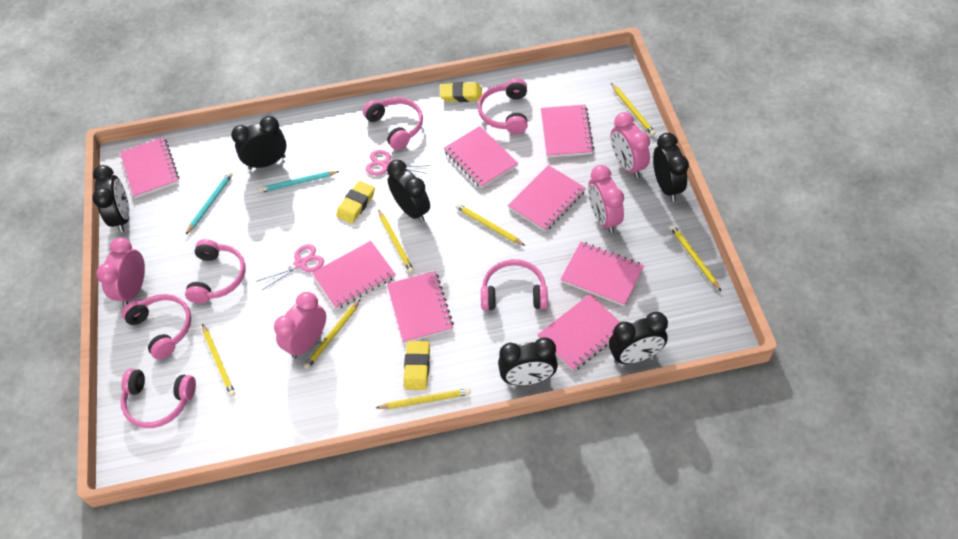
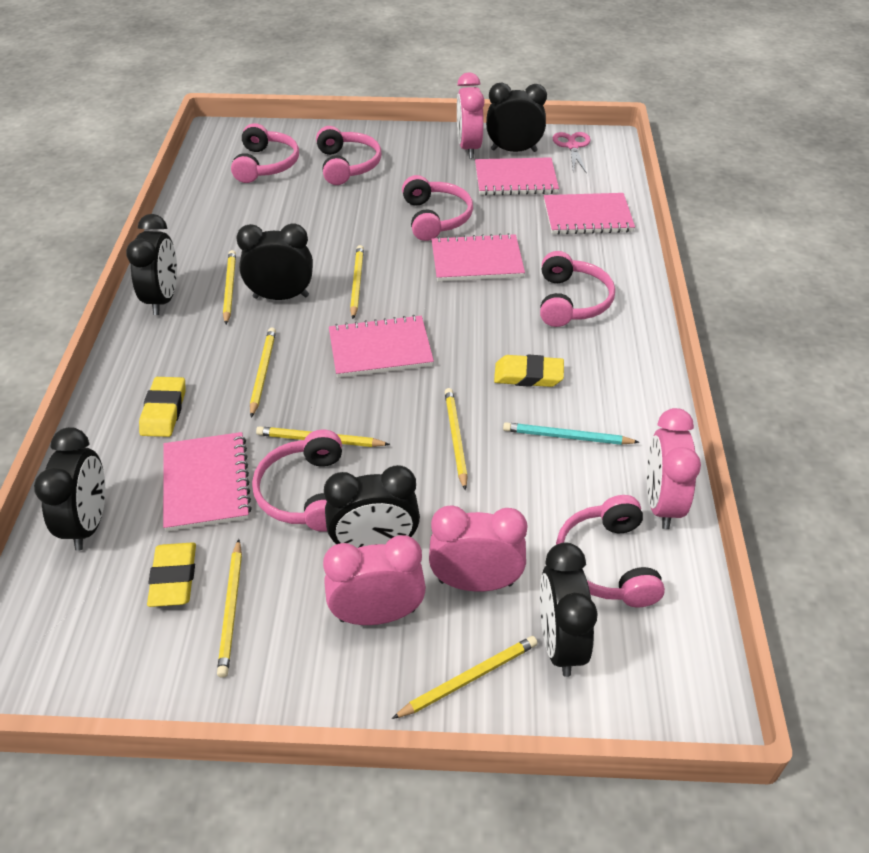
pink notebook: [120,137,179,198] [312,241,395,310] [387,271,454,343] [444,126,518,189] [508,165,586,232] [537,294,620,371] [541,105,594,158] [560,242,644,306] = 8 -> [163,432,252,532] [329,315,434,378] [431,233,525,282] [475,157,559,195] [544,193,635,235] = 5
pink scissors: [256,244,324,290] [365,150,431,175] = 2 -> [553,132,591,174] = 1
turquoise pencil: [186,172,233,234] [259,171,340,193] = 2 -> [503,422,639,445] = 1

